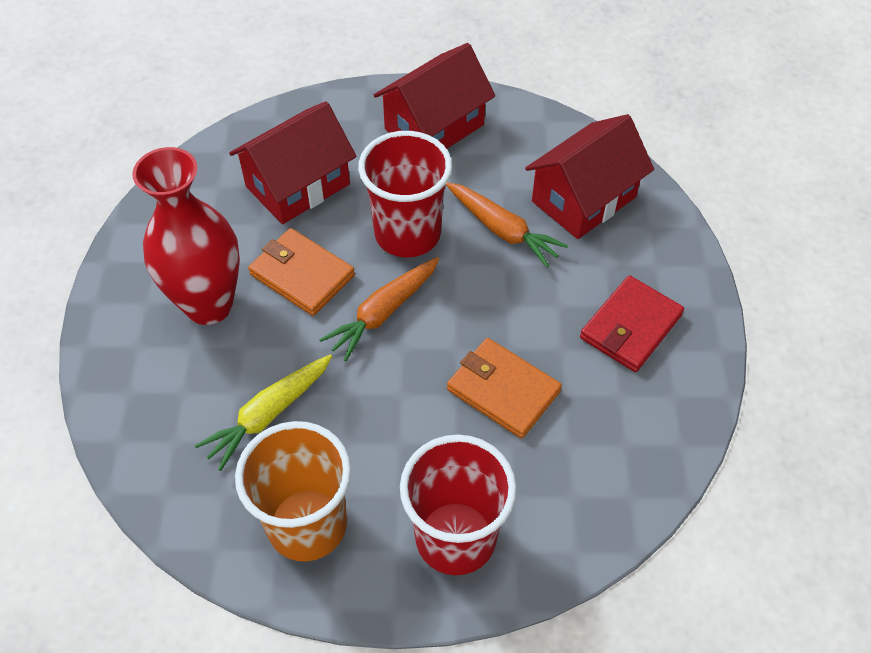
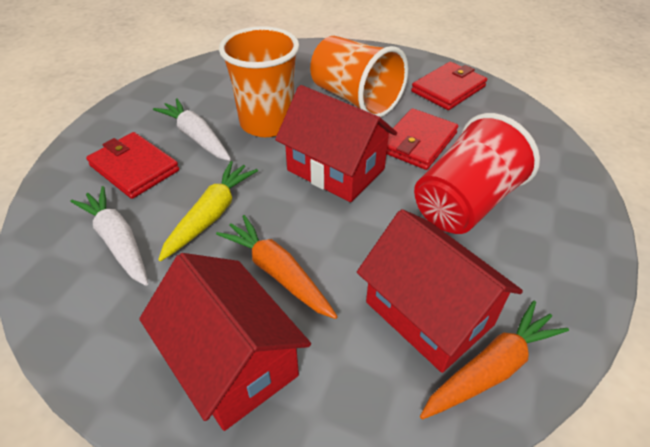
orange cup: [235,421,351,561] = 1 -> [219,26,299,137] [310,36,408,118] = 2
orange wallet: [248,228,355,316] [447,338,562,439] = 2 -> none = 0
red cup: [358,131,452,257] [400,435,517,575] = 2 -> [414,113,540,234] = 1
red vase: [132,147,240,325] = 1 -> none = 0
red wallet: [580,275,684,372] = 1 -> [86,132,179,199] [387,108,458,170] [411,62,487,110] = 3
white carrot: none = 0 -> [70,186,148,286] [153,98,231,161] = 2

